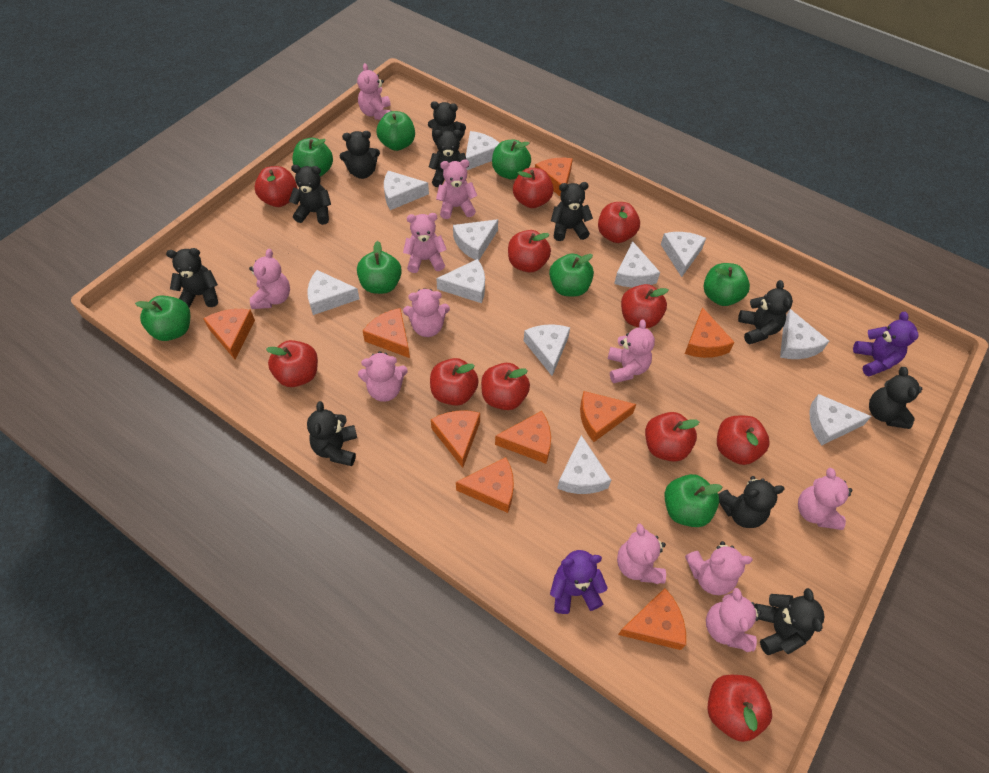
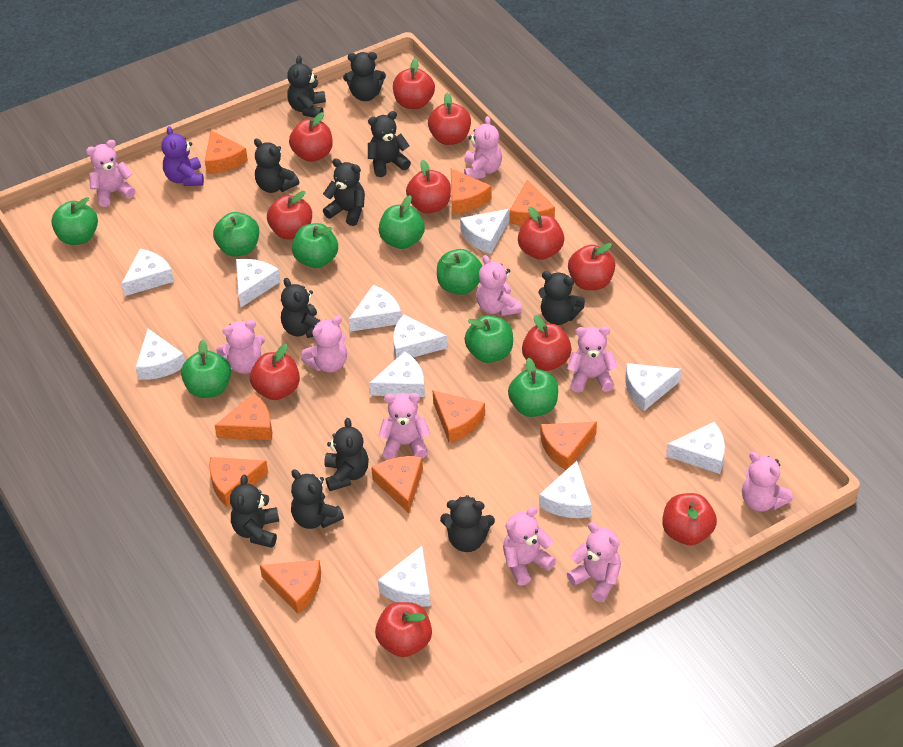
pink teddy bear: [249,249,290,309] [357,63,391,120] [358,351,408,402] [403,213,447,273] [403,288,450,337] [436,159,477,219] [608,320,655,383] [617,524,666,584] [685,541,753,595] [706,588,761,652] [798,468,852,530] = 11 -> [86,140,136,207] [216,320,265,374] [301,316,347,372] [378,393,430,460] [464,116,502,179] [476,255,521,316] [503,507,556,586] [567,326,618,393] [567,522,621,602] [742,452,793,511] = 10
purple teddy bear: [550,550,608,614] [853,312,919,376] = 2 -> [161,126,204,186] = 1

